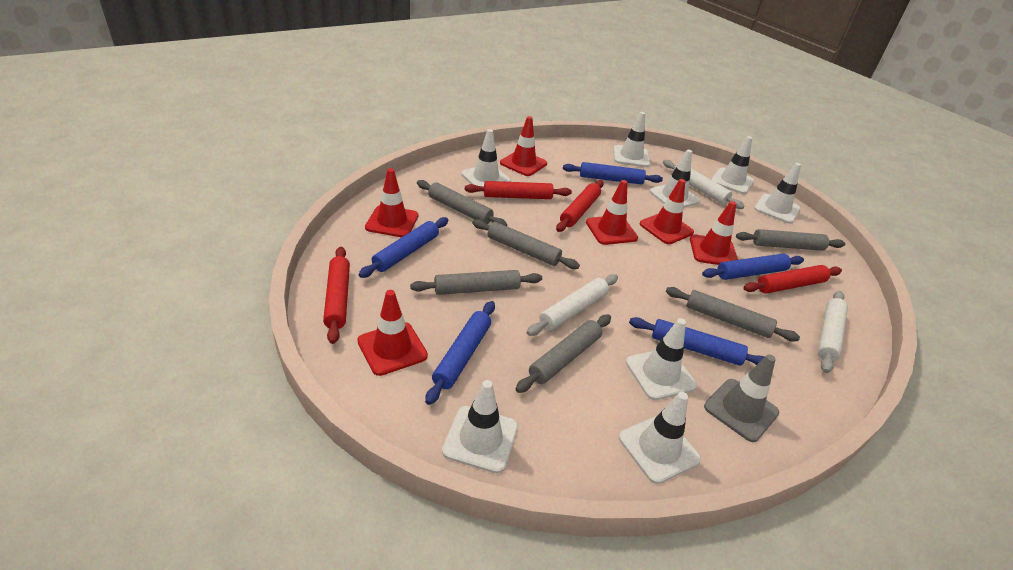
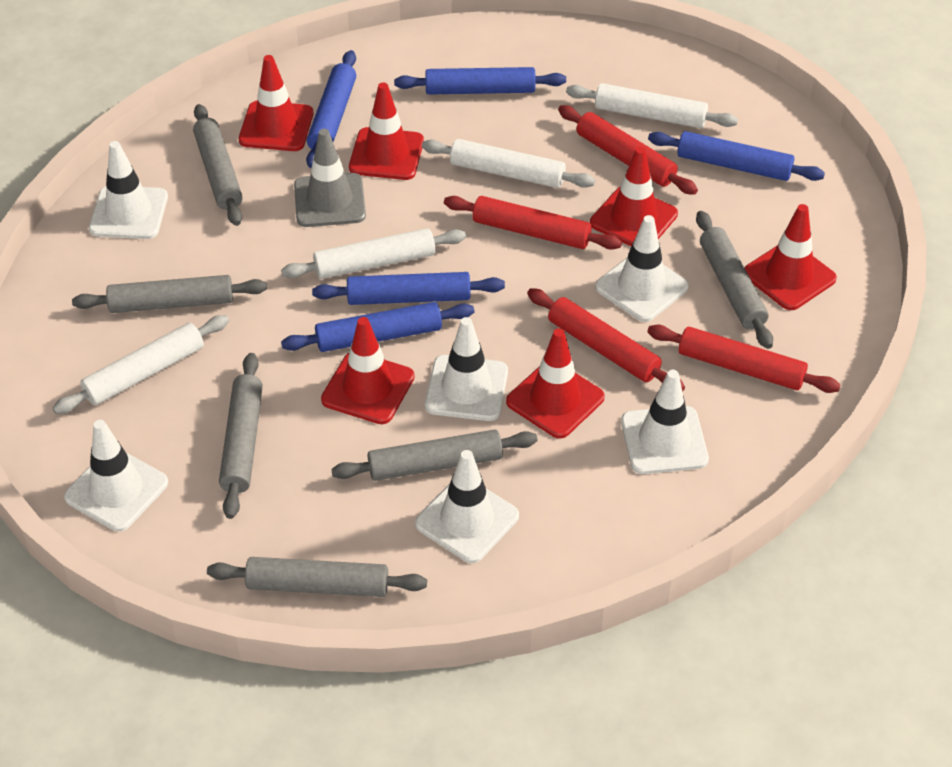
white rolling pin: [527,274,618,336] [663,160,745,209] [818,291,848,373] = 3 -> [53,315,229,414] [281,228,466,279] [422,139,595,188] [566,83,738,128] = 4
white traffic cone: [442,380,518,474] [461,129,511,186] [613,112,650,167] [619,392,701,484] [626,318,697,400] [649,150,700,208] [711,136,754,194] [754,163,801,224] = 8 -> [64,420,168,532] [89,141,168,239] [415,450,519,563] [425,317,508,421] [595,215,689,322] [621,370,709,474] = 6

